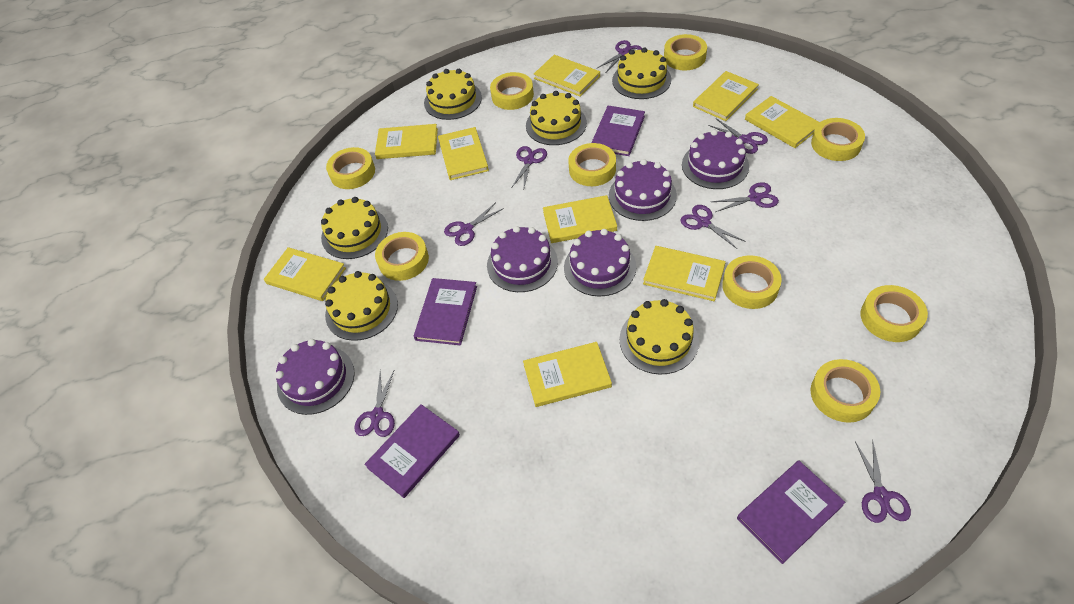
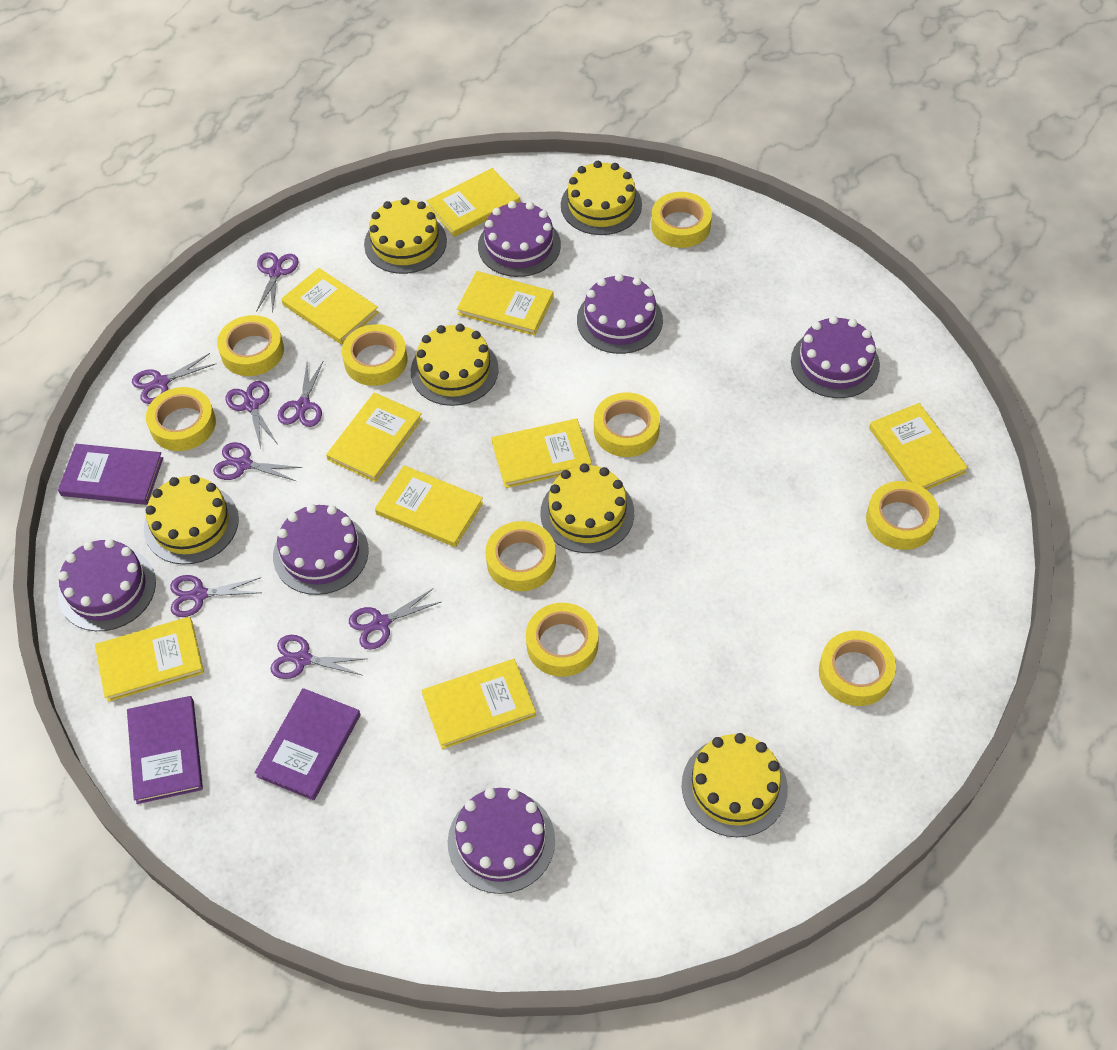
purple book: [364,404,460,498] [414,278,477,345] [591,106,645,156] [737,461,845,564] = 4 -> [58,444,163,505] [127,696,203,804] [254,688,361,801] = 3
purple cake: [275,339,355,415] [487,226,558,292] [564,229,636,296] [609,159,677,221] [682,130,749,189] = 5 -> [58,539,156,631] [273,504,369,595] [448,788,555,894] [478,201,561,277] [577,273,663,354] [791,316,880,398] = 6

